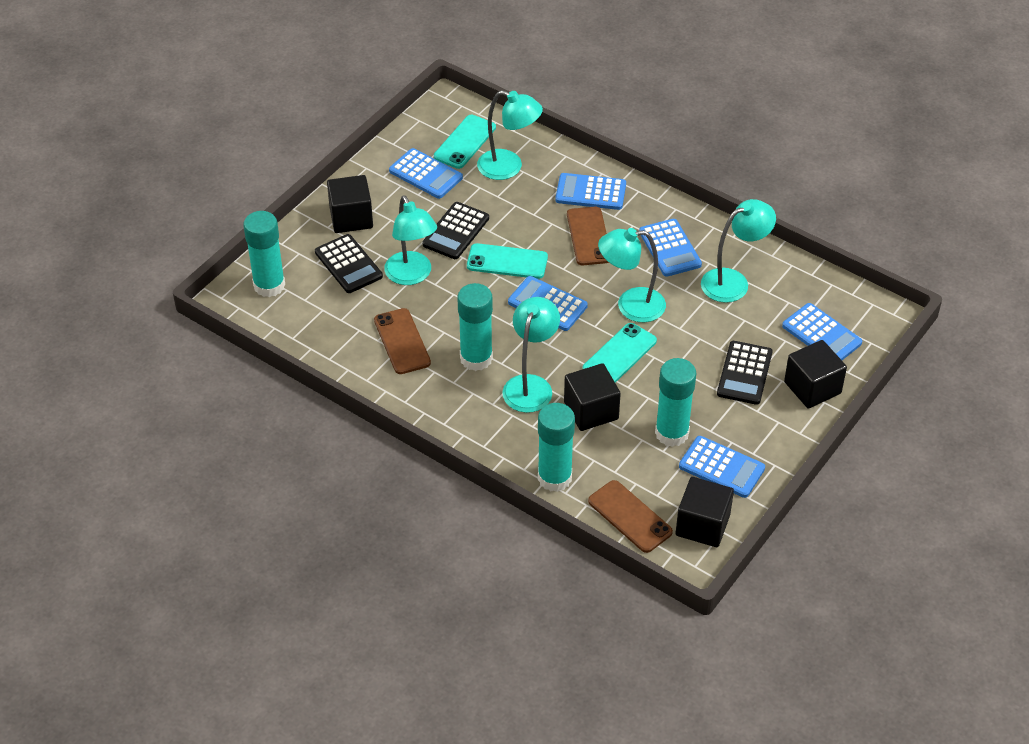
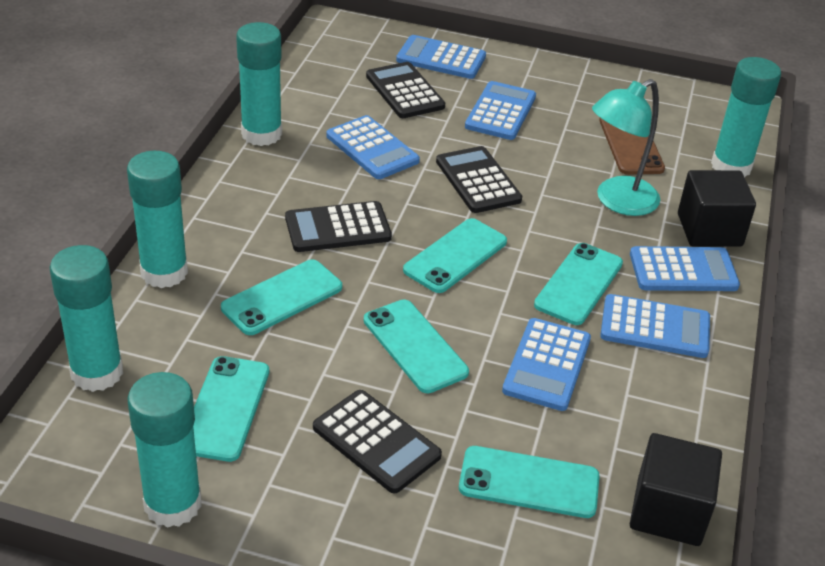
black calculator: [315,234,383,293] [423,202,489,259] [717,341,773,405] = 3 -> [285,201,392,252] [313,390,442,494] [366,62,445,118] [436,146,522,213] = 4
black cube: [327,175,373,233] [564,363,621,431] [676,477,734,547] [784,340,847,409] = 4 -> [630,433,722,546] [678,170,756,247] = 2
brown phone: [374,308,431,374] [567,207,609,265] [588,480,673,553] = 3 -> [599,118,665,175] = 1
turquoise glue stick: [244,211,285,297] [457,283,493,371] [538,403,575,492] [655,358,696,447] = 4 -> [50,245,123,392] [127,151,188,288] [127,372,202,528] [236,22,282,146] [711,57,781,178] = 5
turquoise lamp: [384,195,437,285] [477,90,543,180] [502,297,560,413] [598,228,666,322] [701,199,776,303] = 5 -> [592,79,660,216] = 1
turquoise phone: [434,115,496,169] [467,243,548,279] [582,323,657,383] = 3 -> [193,356,269,462] [221,259,342,335] [364,300,469,393] [403,218,507,293] [459,446,600,518] [534,243,623,325] = 6

